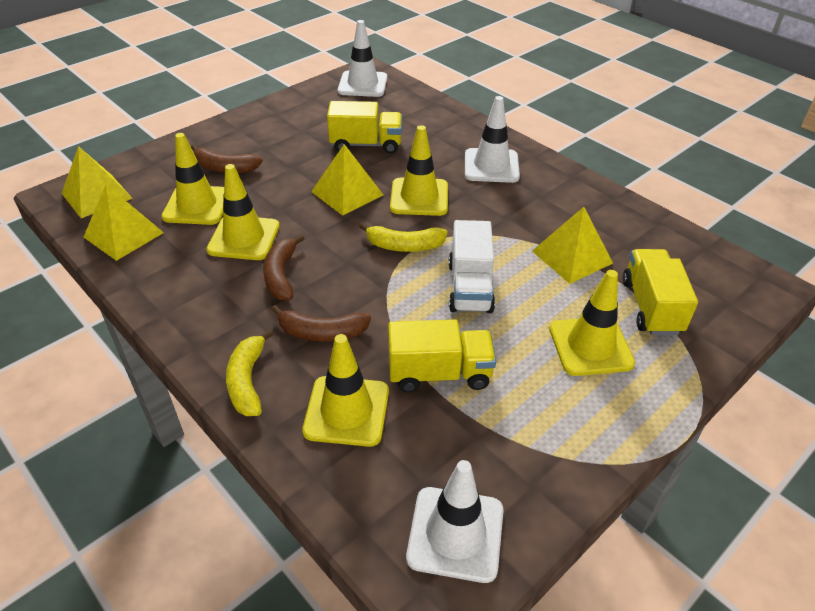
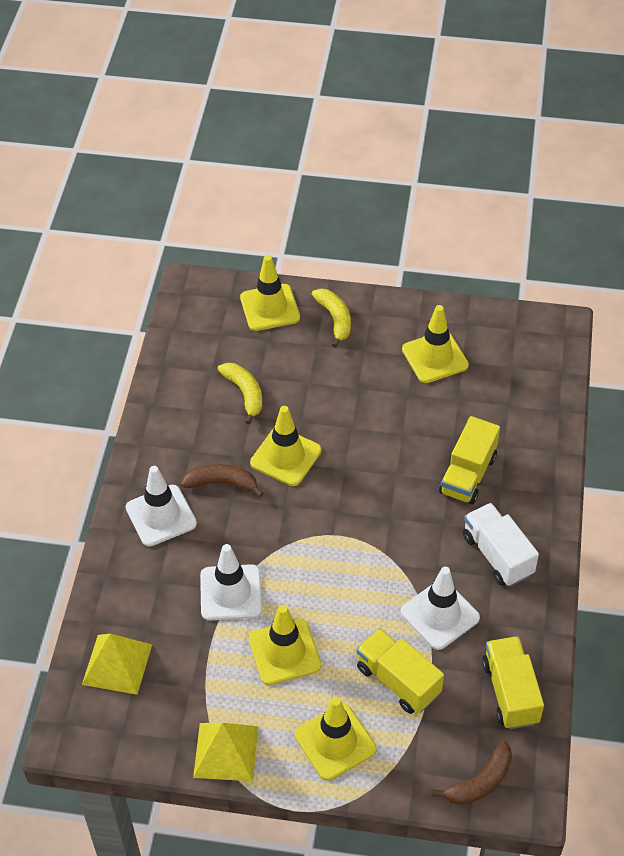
brown banana: [191,145,263,173] [263,234,305,300] [271,305,371,342] = 3 -> [181,464,264,497] [432,740,512,805] = 2
yellow pyramid: [62,146,133,218] [84,185,164,261] [311,144,383,216] [532,207,613,284] = 4 -> [82,634,152,695] [193,723,258,781] = 2

